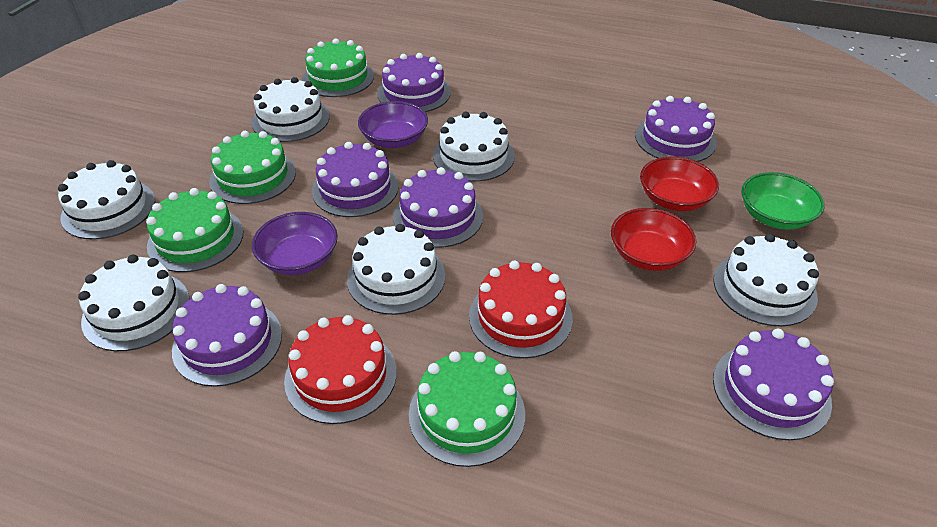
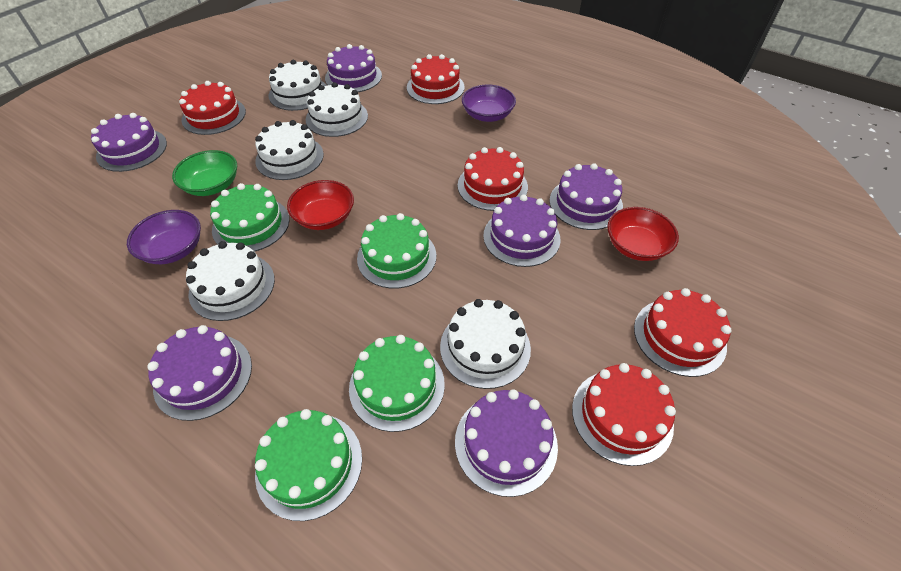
red cake: [284,315,397,424] [469,261,573,358] = 2 -> [179,81,246,135] [407,54,465,104] [458,147,528,211] [572,363,676,466] [634,288,732,377] = 5
white cake: [58,160,155,240] [78,254,190,351] [252,77,330,142] [347,224,445,315] [433,112,515,182] [713,234,819,326] = 6 -> [186,241,275,321] [255,120,324,180] [269,60,327,111] [306,82,368,137] [440,299,531,389] = 5

